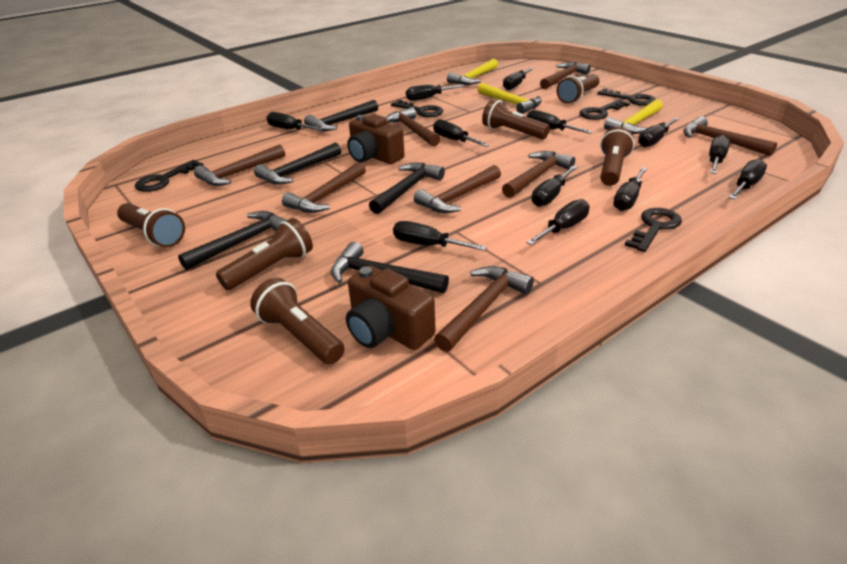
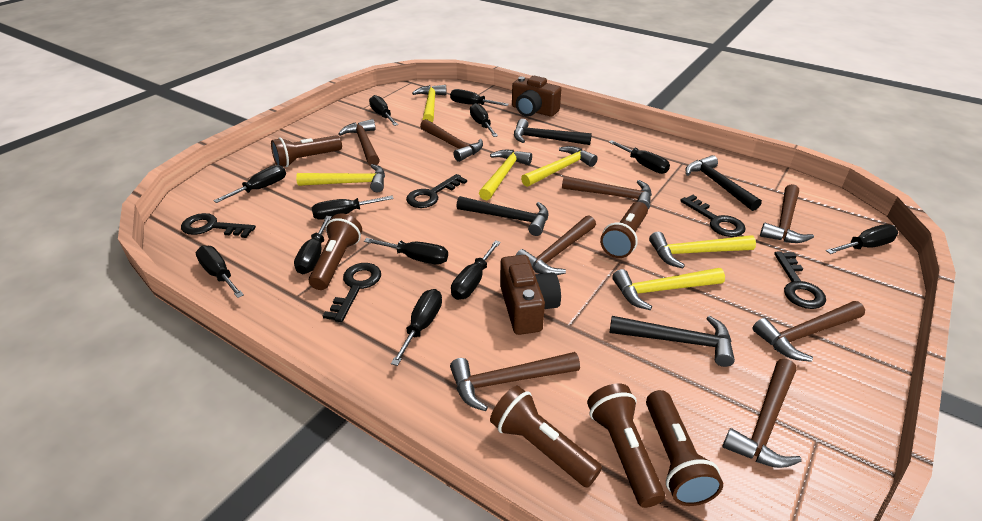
black hammer: [178,211,287,270] [254,143,341,185] [304,100,378,131] [331,242,449,293] [369,163,445,214] = 5 -> [456,196,549,236] [514,119,592,145] [610,316,735,367] [686,155,762,211] = 4
yellow hammer: [447,59,498,85] [478,83,542,114] [604,99,663,134] = 3 -> [296,164,385,192] [412,85,447,122] [479,150,532,200] [521,146,598,187] [612,268,725,310] [649,232,756,269] = 6

